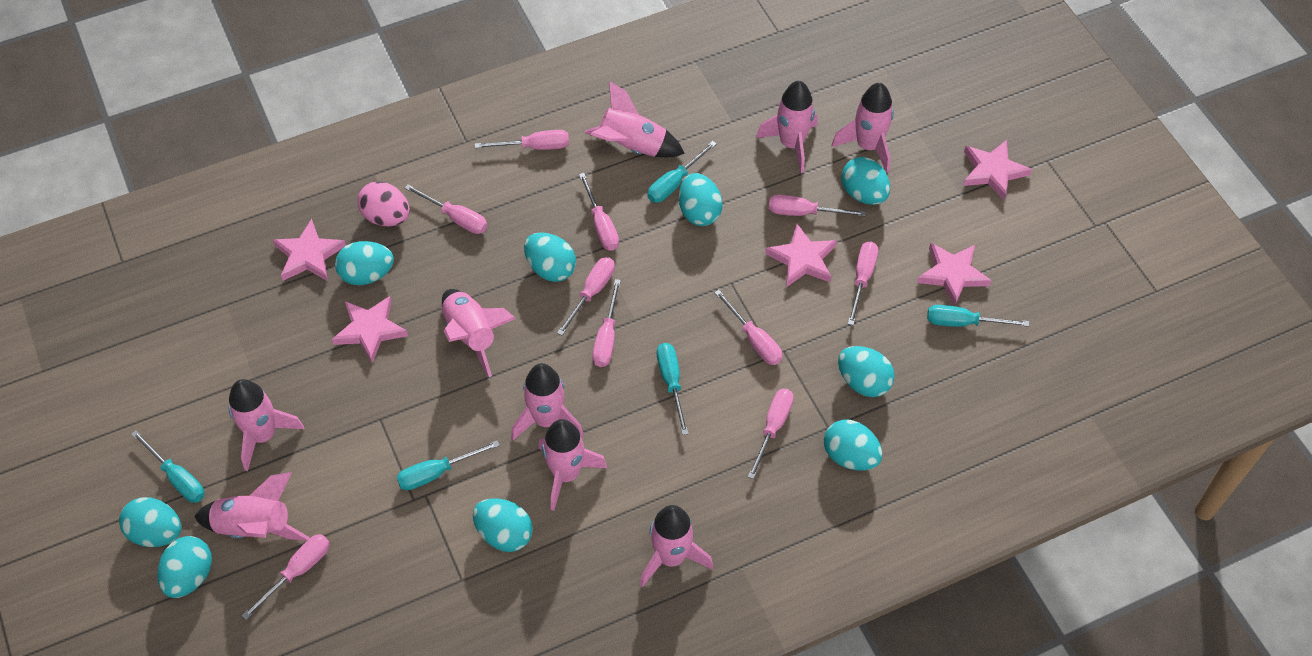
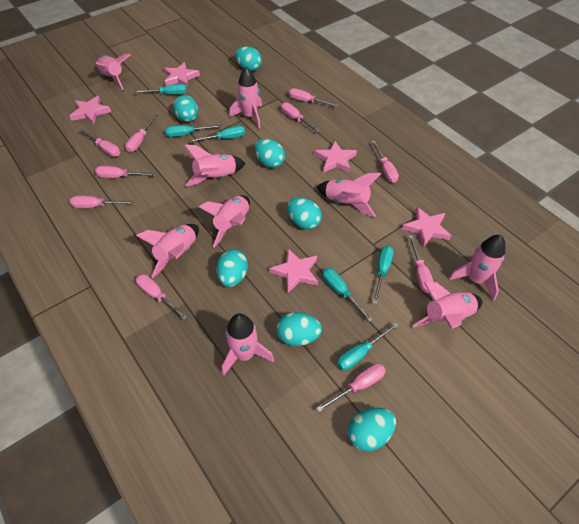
pink egg: [357,181,410,226] = 1 -> none = 0
turquoise egg: [119,497,182,547] [157,536,212,598] [335,241,394,285] [473,498,533,552] [524,232,576,282] [679,173,723,226] [824,420,882,471] [838,346,895,397] [841,157,890,205] = 9 -> [173,95,198,122] [216,250,248,287] [235,47,262,71] [255,139,285,168] [277,312,322,346] [287,197,322,229] [348,408,396,451] = 7
turquoise screwdriver: [131,430,205,503] [397,440,500,490] [647,141,717,203] [657,343,689,435] [927,305,1029,327] = 5 -> [134,84,187,94] [165,125,221,137] [189,126,245,143] [323,268,373,322] [337,323,398,371] [373,246,394,304] = 6

